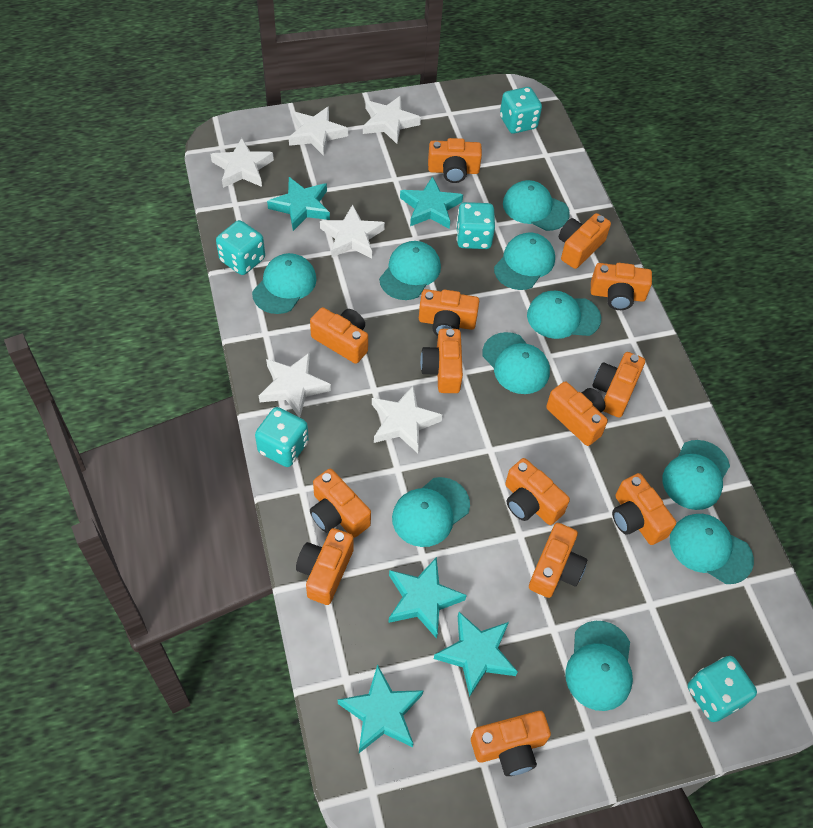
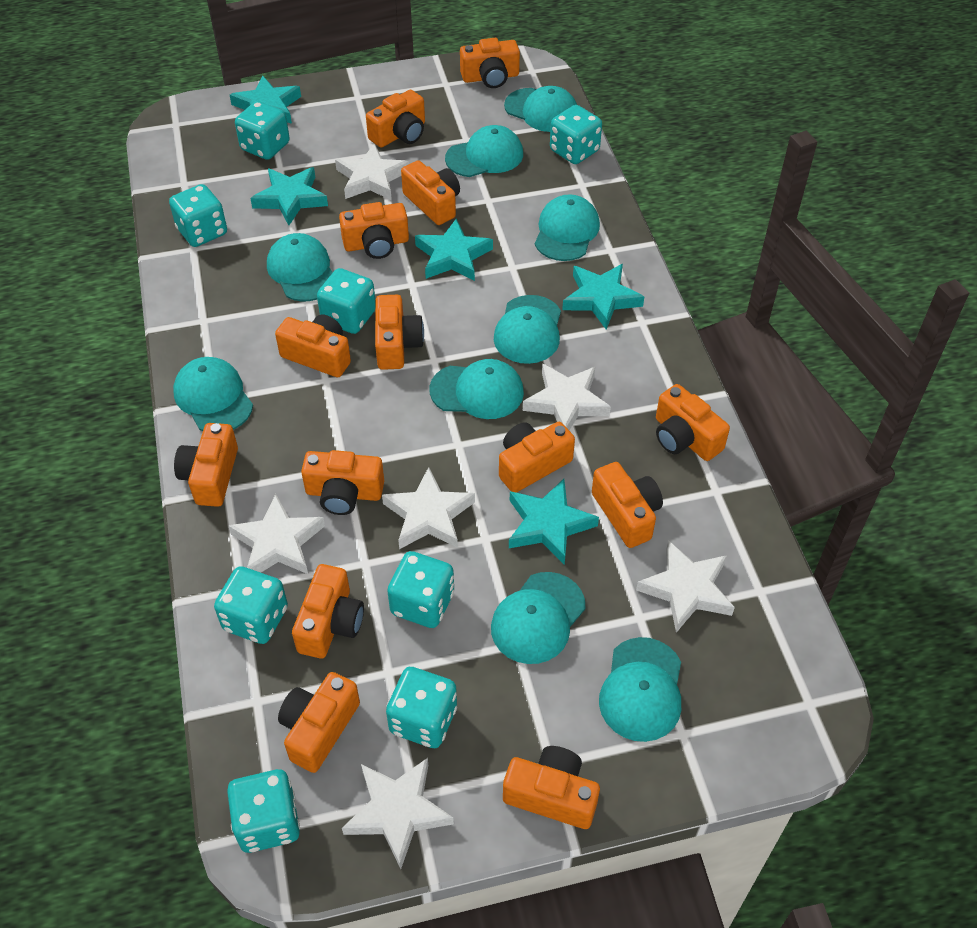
turquoise cap: [252,253,317,314] [379,241,441,300] [392,477,470,547] [482,332,550,394] [494,233,555,290] [503,180,570,231] [527,291,601,339] [565,621,633,711] [662,440,730,510] [670,514,754,584] = 10 -> [173,357,253,431] [267,233,333,301] [429,359,524,419] [445,125,523,177] [491,572,585,664] [494,295,561,364] [504,86,577,132] [535,194,600,261] [599,637,681,742] = 9
turquoise dice: [216,220,265,275] [255,407,309,467] [456,202,495,249] [500,87,542,134] [688,656,757,722] = 5 -> [169,184,227,247] [214,566,288,644] [227,769,300,853] [235,101,290,160] [317,268,376,334] [386,667,457,748] [387,551,454,628] [550,105,602,164] = 8

